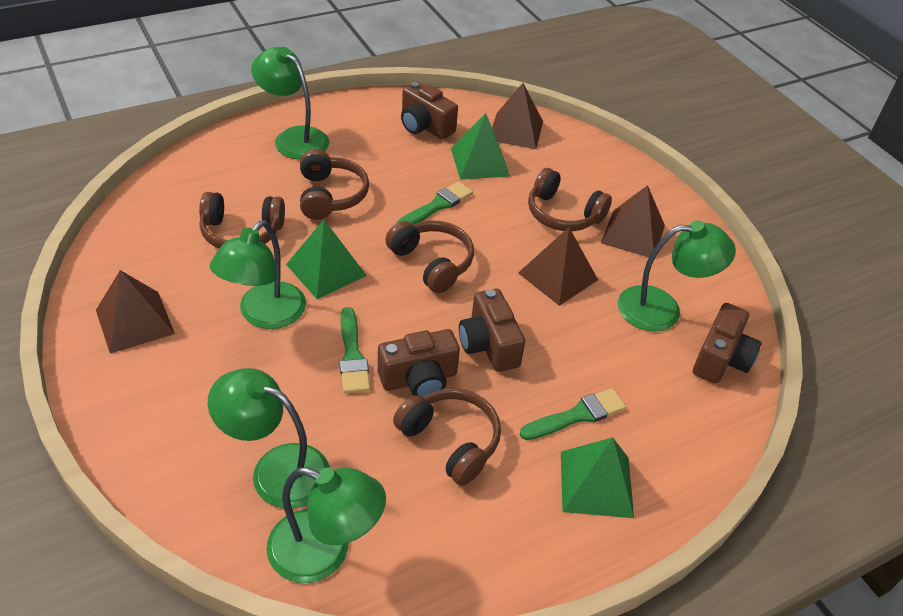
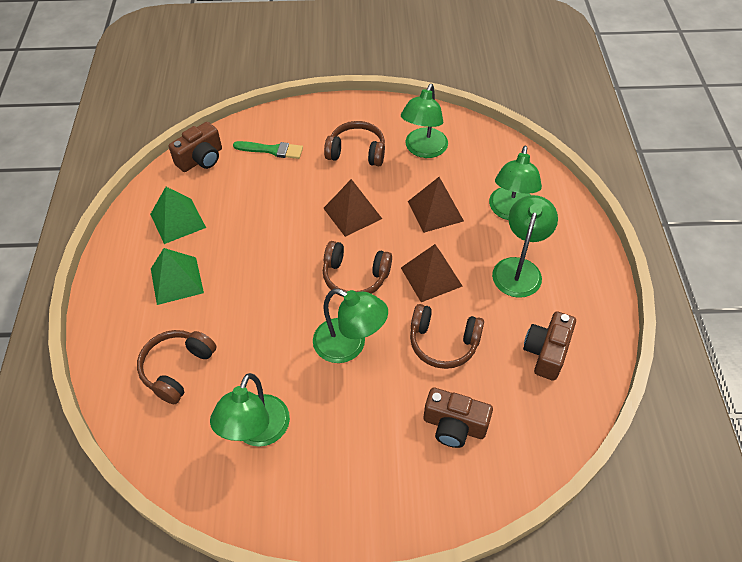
brown camera: [378,329,460,397] [401,82,458,140] [459,289,525,372] [693,303,762,384] = 4 -> [169,122,222,172] [424,388,493,448] [523,311,576,381] = 3
brown headphones: [199,192,285,248] [300,149,369,220] [385,220,474,293] [393,388,501,486] [528,168,612,231] = 5 -> [137,330,216,404] [323,241,392,297] [324,121,385,166] [410,304,484,369] = 4
brown pyramid: [96,270,175,354] [492,83,543,149] [518,227,598,306] [601,185,665,257] = 4 -> [323,179,382,237] [401,244,463,302] [408,177,464,233] = 3
green brush: [340,307,370,393] [396,181,473,224] [520,388,626,440] = 3 -> [233,141,303,159] = 1
green pyramid: [286,220,367,299] [451,113,510,180] [561,437,634,518] = 3 -> [150,187,206,244] [151,248,204,305] = 2

